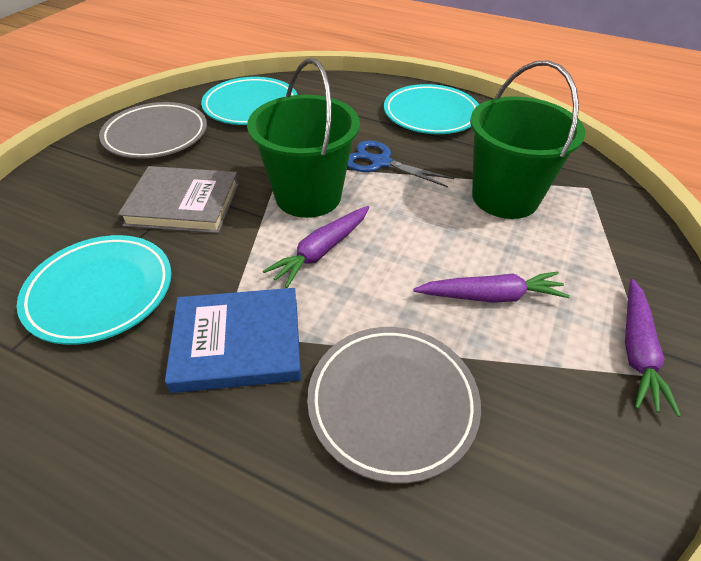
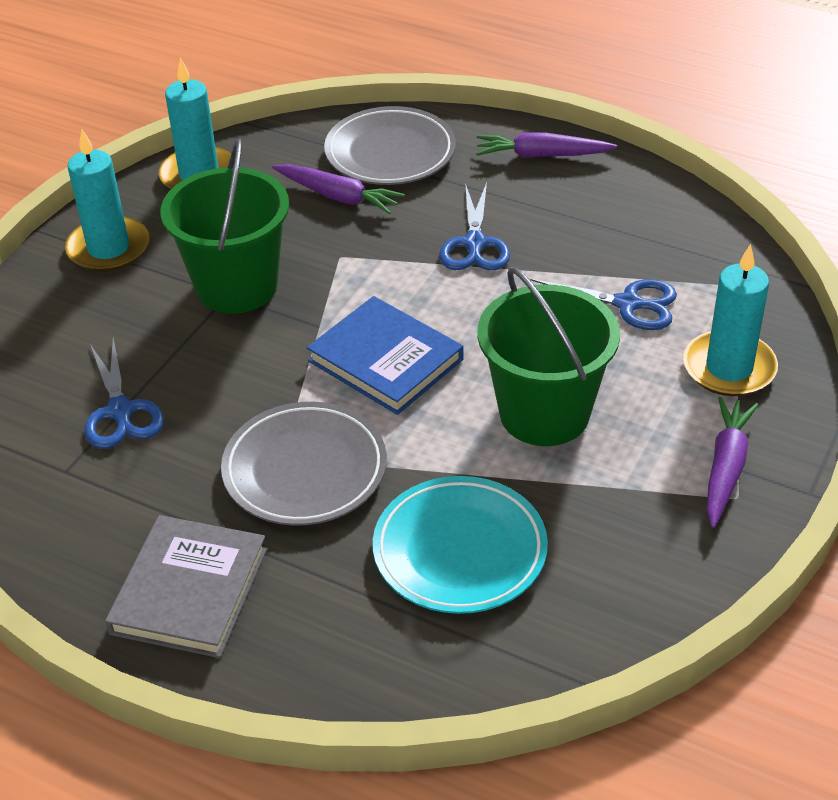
blue scissors: [347,140,454,188] = 1 -> [85,337,164,449] [439,183,510,270] [530,279,677,330] = 3
turquoise candle: none = 0 -> [65,129,150,272] [159,58,231,189] [683,244,778,396] = 3
turquoise plate: [17,235,172,345] [201,77,297,125] [384,84,479,134] = 3 -> [373,476,548,614] = 1

